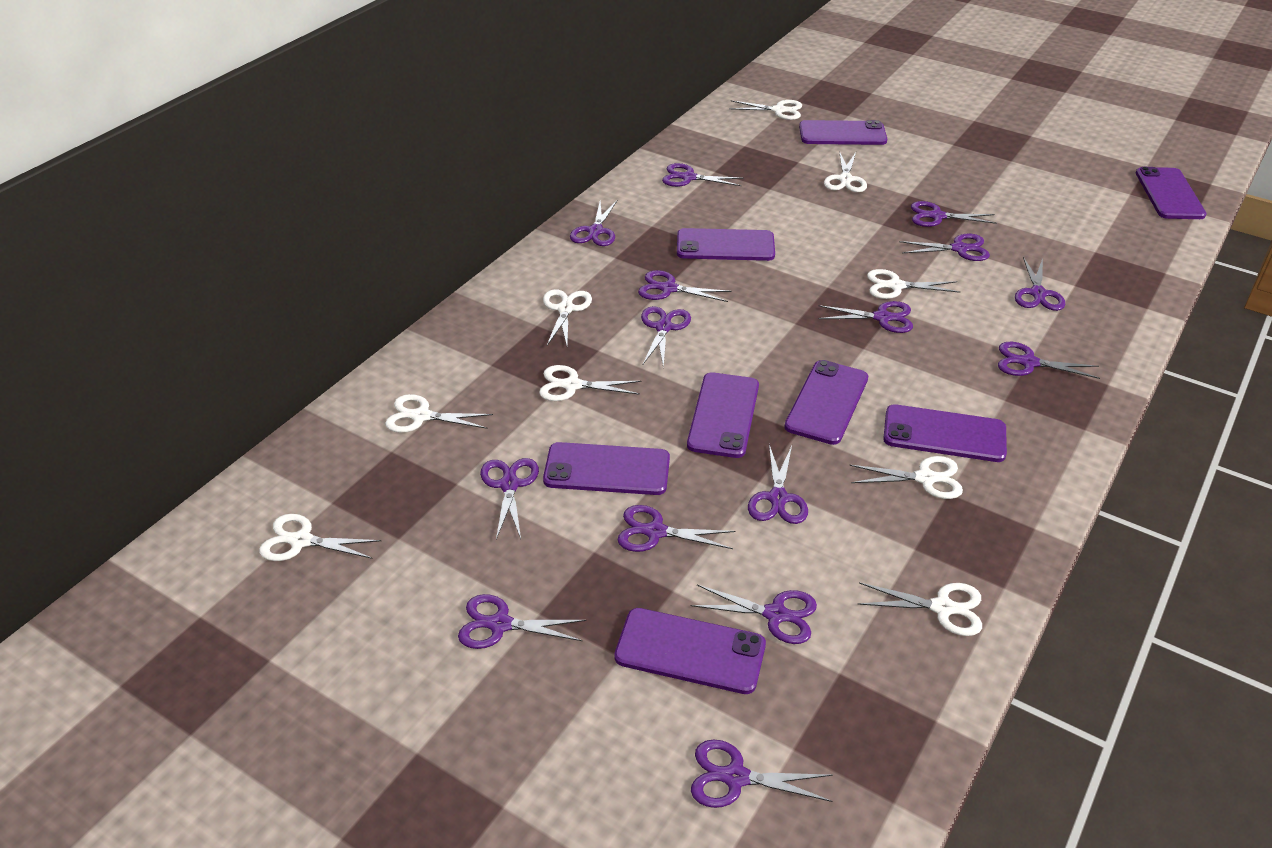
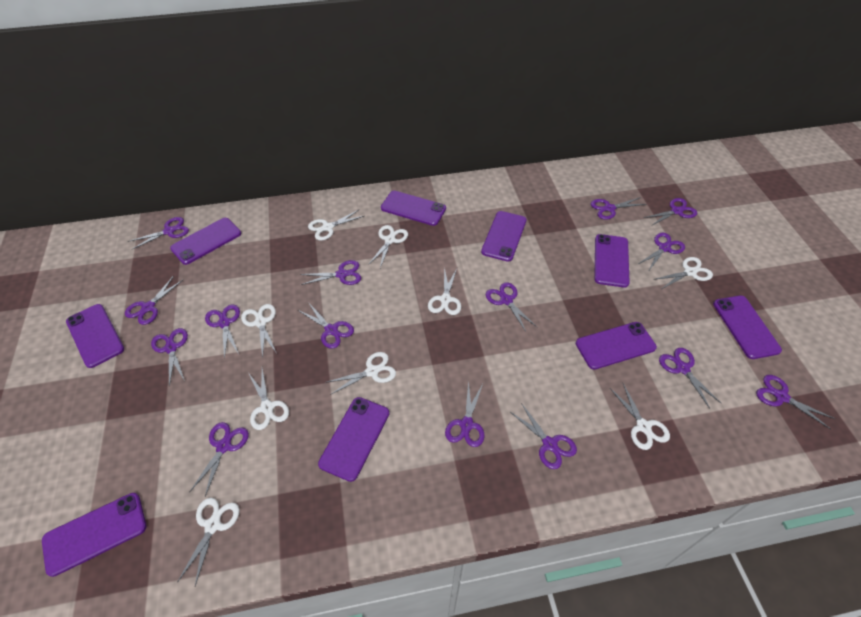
purple phone: [543,442,670,495] [614,608,766,694] [677,228,775,261] [687,372,759,458] [784,360,868,445] [799,120,887,145] [883,404,1007,462] [1136,167,1207,219] = 8 -> [42,493,146,577] [66,304,124,368] [170,218,241,265] [318,397,390,482] [381,191,446,226] [481,211,527,262] [576,322,657,370] [594,234,630,288] [713,295,782,359] = 9

